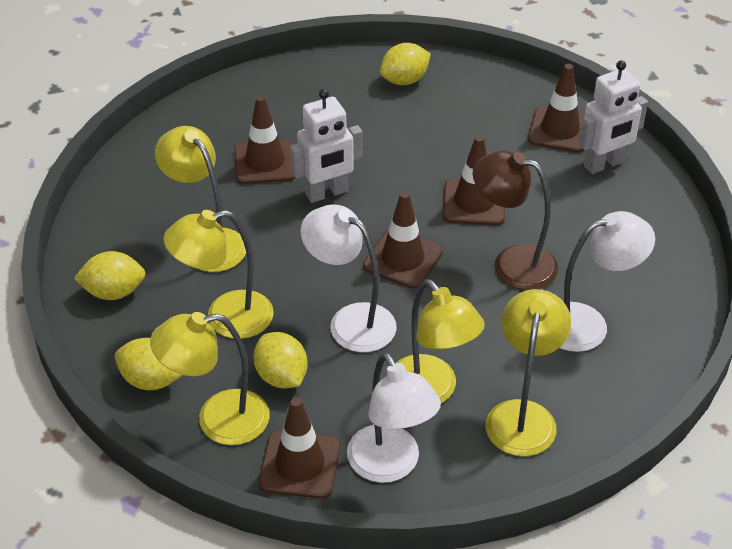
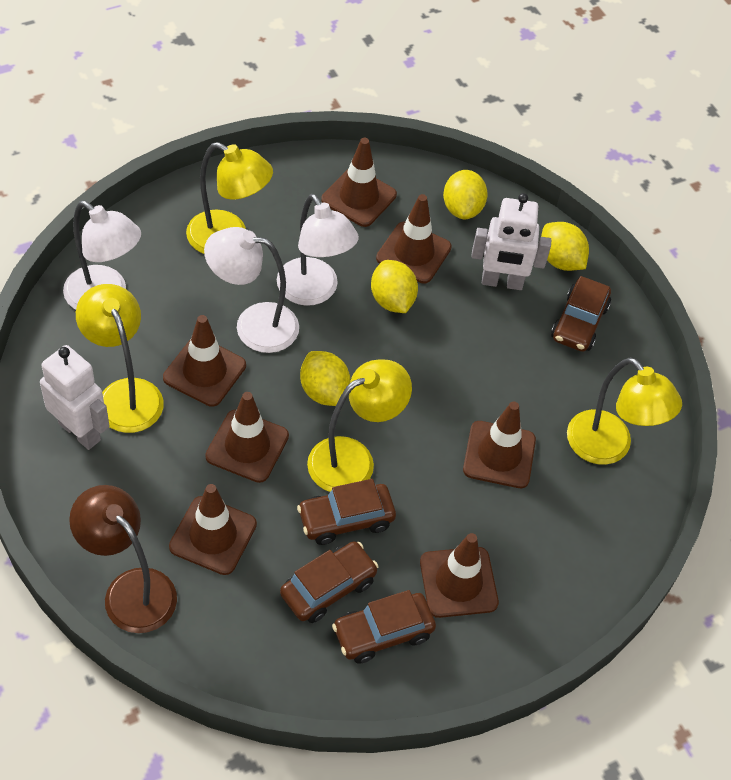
brown car: none = 0 -> [280,541,379,623] [297,479,396,545] [332,590,436,664] [551,276,611,352] = 4
brown traffic cone: [235,95,295,184] [258,398,341,499] [363,191,443,289] [442,135,505,226] [528,64,585,153] = 5 -> [163,315,246,407] [169,484,257,575] [205,392,289,483] [321,138,397,227] [376,194,452,283] [420,533,499,618] [463,401,536,488] = 7
yellow lamp: [150,312,270,445] [155,126,246,272] [163,210,274,339] [396,279,485,403] [486,289,571,456] = 5 -> [76,284,164,433] [186,142,273,254] [307,359,412,492] [567,358,682,465] = 4

